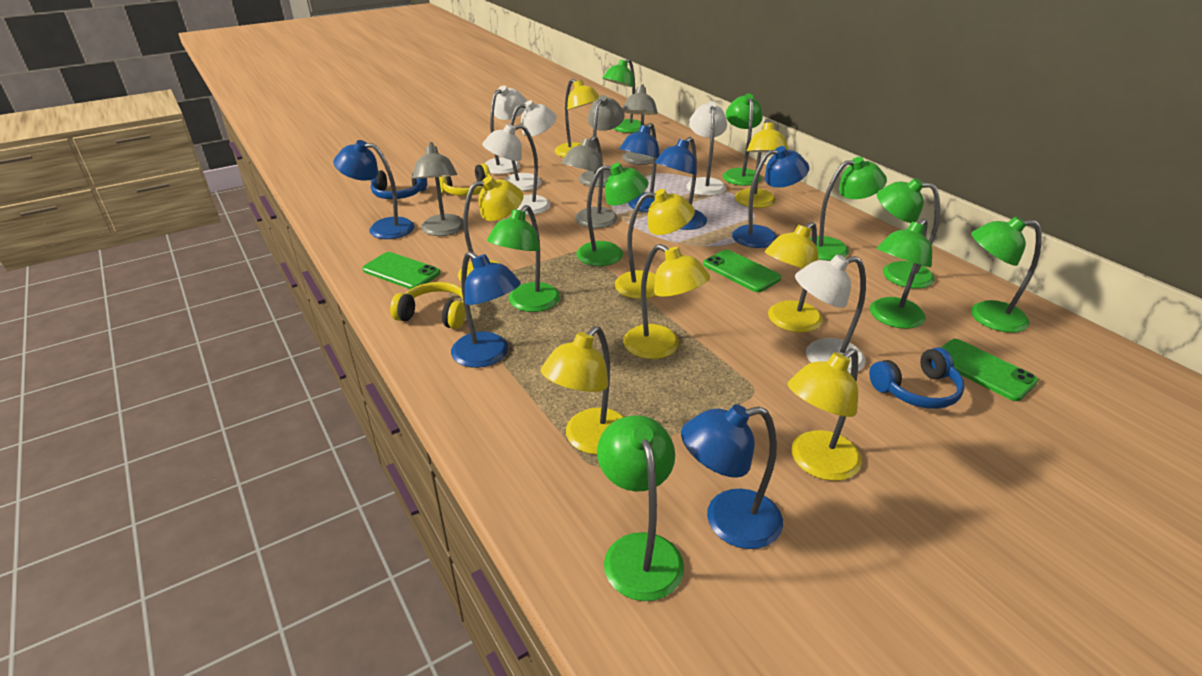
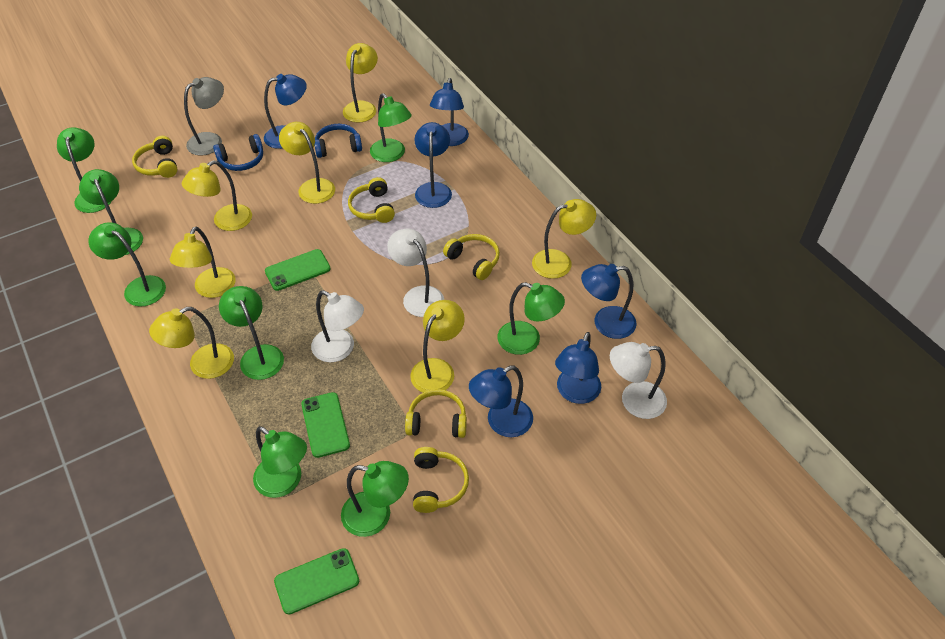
green lamp: [487,205,560,312] [576,163,649,266] [597,415,684,601] [603,59,645,133] [723,93,763,186] [810,157,887,261] [870,218,932,329] [877,178,940,289] [971,216,1042,333] = 9 -> [57,127,112,213] [79,169,143,255] [88,222,166,307] [219,286,284,380] [253,426,307,498] [341,461,409,537] [370,93,412,162] [498,282,565,355] = 8
grey lamp: [412,142,464,236] [562,136,618,228] [579,95,625,187] [622,84,658,165] = 4 -> [184,77,224,156] = 1
white lamp: [482,124,550,215] [485,85,527,174] [504,100,557,191] [686,101,727,196] [795,254,866,374] = 5 -> [311,290,364,362] [387,228,444,317] [610,342,667,419] = 3
yellow headphones: [390,282,466,329] [439,164,491,196] = 2 -> [132,136,178,178] [348,177,395,223] [405,389,467,438] [413,447,469,513] [443,234,500,280] = 5
yellow lamp: [458,176,524,281] [541,326,624,455] [555,79,599,157] [615,189,695,299] [623,244,710,359] [735,119,789,208] [765,222,823,333] [788,348,862,481] = 8 -> [149,307,234,379] [170,227,236,298] [182,160,252,231] [279,122,335,204] [343,43,378,123] [410,300,465,393] [532,199,596,279] = 7

